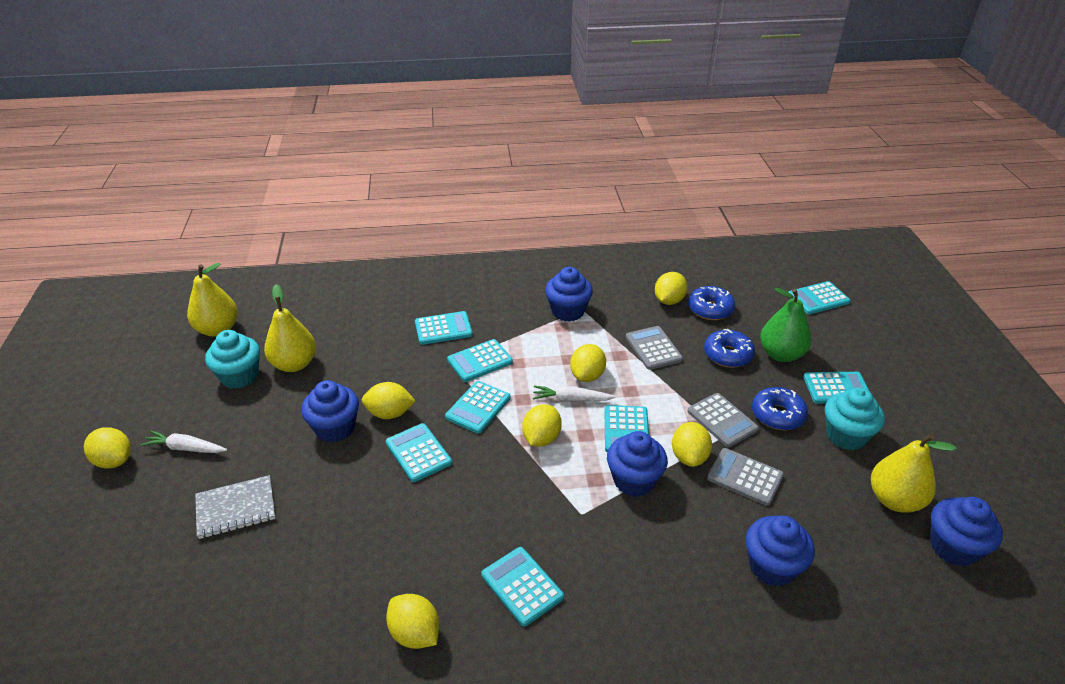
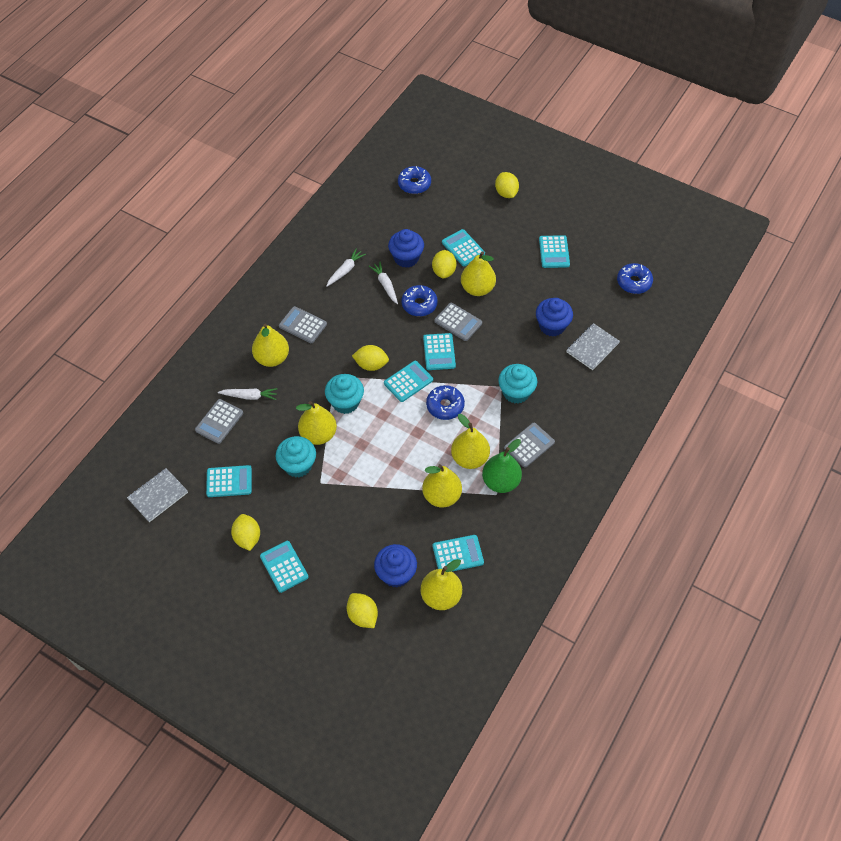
blue cupcake: [301,380,359,443] [545,267,593,322] [607,431,668,497] [745,516,815,587] [930,497,1003,567] = 5 -> [374,544,417,588] [388,229,424,268] [536,298,573,337] = 3
blue donut: [688,286,735,320] [704,329,755,368] [752,387,808,430] = 3 -> [398,166,431,194] [402,285,438,316] [426,385,465,420] [617,263,653,294] = 4
grey calculator: [626,326,683,370] [687,393,759,447] [707,448,784,506] = 3 -> [195,399,243,444] [279,306,327,343] [434,303,482,341] [504,423,555,468] = 4
grey notebook: [195,475,275,539] = 1 -> [127,468,188,522] [566,323,620,370] = 2
turquoise calculator: [386,423,452,482] [415,311,473,345] [445,381,510,434] [447,339,513,382] [481,547,564,626] [605,405,649,452] [789,281,850,314] [803,372,869,404] = 8 -> [206,465,252,497] [260,541,309,593] [384,361,433,402] [423,333,456,370] [433,535,484,571] [442,229,485,266] [539,235,570,268] = 7
turquoise cupcake: [205,330,260,389] [825,388,885,450] = 2 -> [276,436,316,478] [325,374,364,414] [498,364,537,404] = 3
white carrot: [140,431,227,453] [533,386,616,401] = 2 -> [218,388,277,400] [326,248,366,286] [369,262,398,304] = 3
yellow lemon: [84,427,131,469] [362,382,415,419] [386,594,439,649] [522,404,562,446] [570,344,606,382] [655,272,688,305] [672,422,712,467] = 7 -> [231,514,260,551] [347,593,378,628] [352,345,389,371] [432,250,456,279] [495,172,519,198] = 5
yellow pear: [187,263,238,336] [264,284,316,372] [871,434,957,513] = 3 -> [252,324,289,367] [296,401,337,445] [421,559,462,610] [422,464,462,508] [451,414,490,469] [461,251,496,296] = 6

